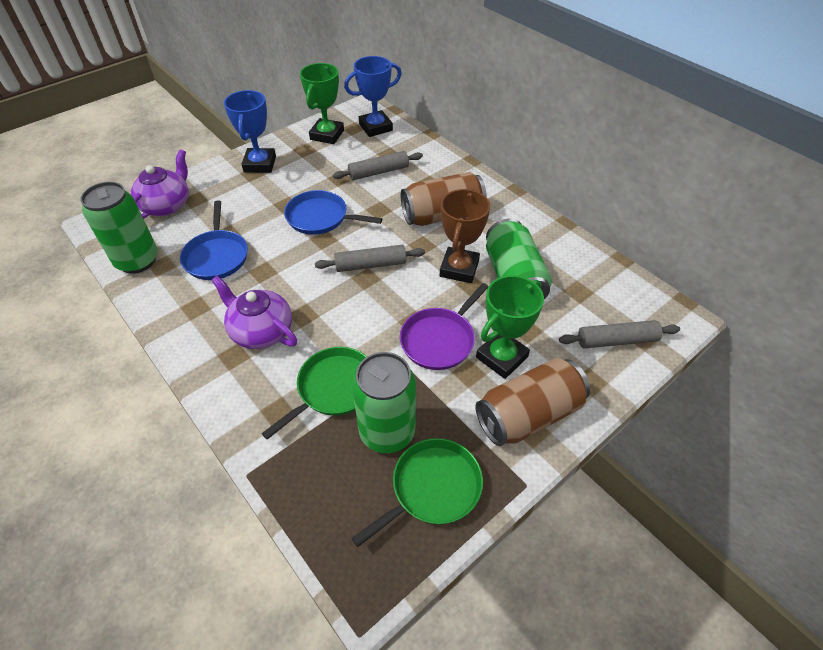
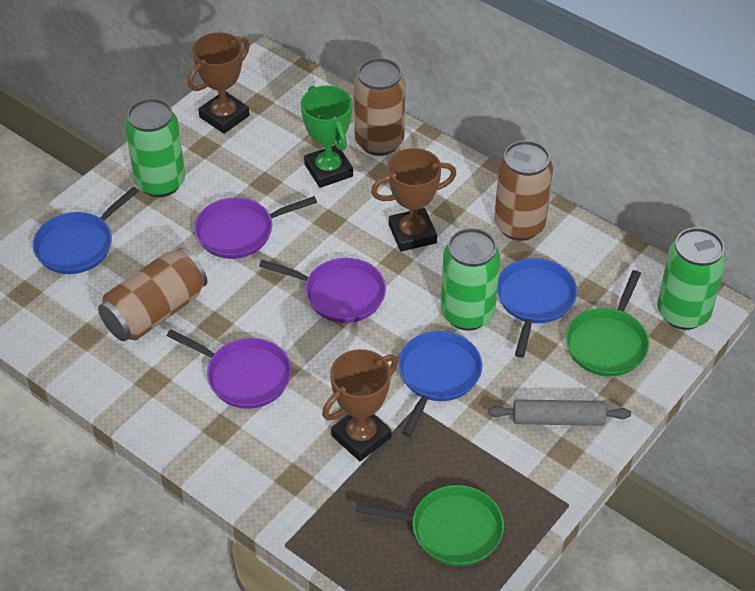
blue pan: [180,201,248,280] [284,190,382,235] = 2 -> [33,187,139,274] [398,331,483,437] [497,258,577,358] = 3
blue trophy: [224,90,276,173] [344,56,402,137] = 2 -> none = 0
brown can: [401,172,487,226] [475,358,590,446] = 2 -> [98,248,207,341] [354,58,405,156] [494,140,553,241] = 3
brown trophy: [440,189,490,283] = 1 -> [188,32,250,134] [322,349,398,461] [371,148,456,252] = 3
green trophy: [300,63,344,144] [476,275,544,379] = 2 -> [300,86,353,188] = 1
grey rolling pin: [315,245,425,272] [333,151,423,180] [559,320,680,348] = 3 -> [488,399,631,426] = 1
purple pan: [400,283,489,370] = 1 -> [167,329,292,409] [194,196,317,259] [259,258,386,323] = 3
purple teapot: [131,149,189,219] [211,276,297,349] = 2 -> none = 0

